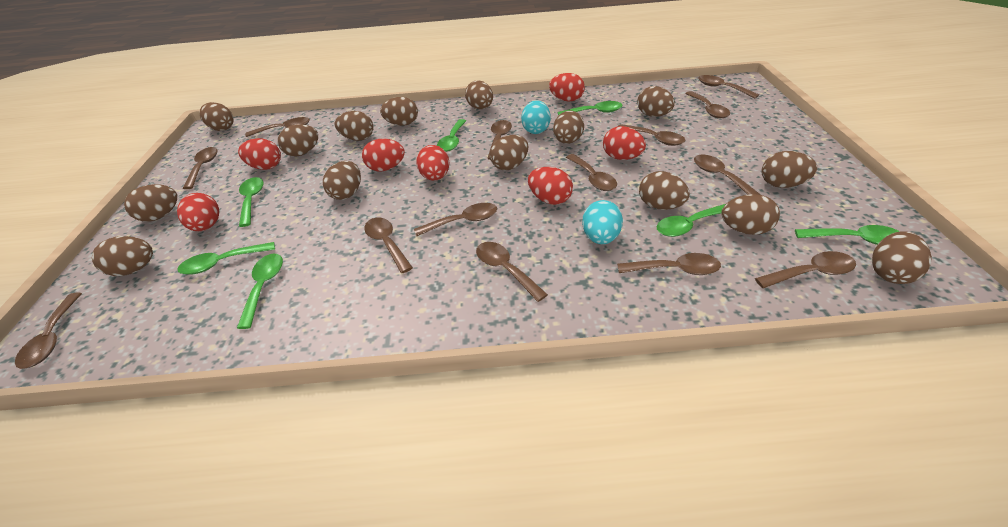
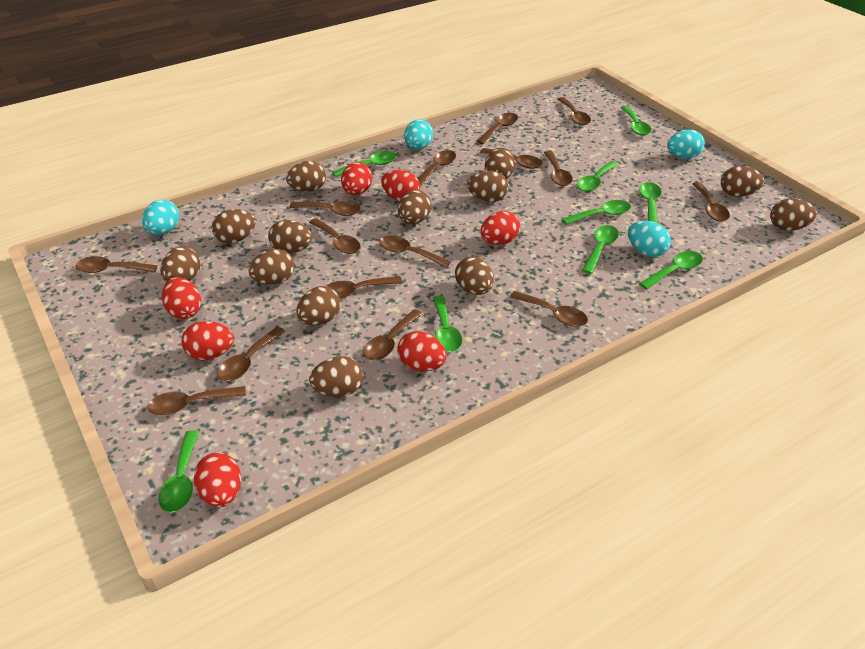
brown egg: [92,236,153,276] [124,184,177,222] [199,102,233,131] [278,124,318,157] [323,161,361,200] [335,111,374,141] [380,97,418,126] [465,81,493,109] [490,135,528,170] [553,111,584,144] [637,86,675,117] [639,171,690,210] [721,194,780,235] [762,151,817,188] [872,231,932,284] = 15 -> [160,247,201,282] [212,209,256,244] [248,249,295,285] [268,220,312,253] [286,161,326,192] [296,286,341,325] [309,356,363,397] [398,190,432,224] [455,257,494,295] [467,171,508,202] [485,147,515,179] [721,166,764,197] [770,198,817,231] = 13
brown spoon: [15,293,82,369] [183,147,218,189] [245,117,310,137] [364,218,413,273] [414,203,497,236] [476,242,548,302] [487,120,512,160] [566,154,617,191] [617,124,686,146] [617,253,721,275] [685,91,730,119] [694,155,761,195] [698,75,759,98] [755,251,856,288] = 14 -> [76,256,158,273] [147,386,246,415] [217,327,285,381] [289,201,361,216] [309,218,361,254] [326,276,403,299] [363,309,423,360] [379,235,451,268] [418,150,456,187] [476,113,518,144] [480,148,543,169] [510,291,588,327] [544,151,573,186] [558,97,591,125] [693,182,730,222] = 15
green spoon: [177,242,275,275] [237,254,283,329] [239,177,263,227] [437,119,466,152] [557,101,623,115] [657,204,725,237] [795,225,900,245] = 7 -> [158,430,199,513] [333,151,396,177] [433,296,462,352] [562,200,631,225] [577,161,618,192] [582,225,619,274] [621,106,651,136] [639,182,662,223] [639,251,703,289] = 9
turquoise egg: [521,100,551,134] [582,200,623,244] = 2 -> [142,200,179,235] [404,119,433,150] [628,221,671,257] [667,129,705,159] = 4

